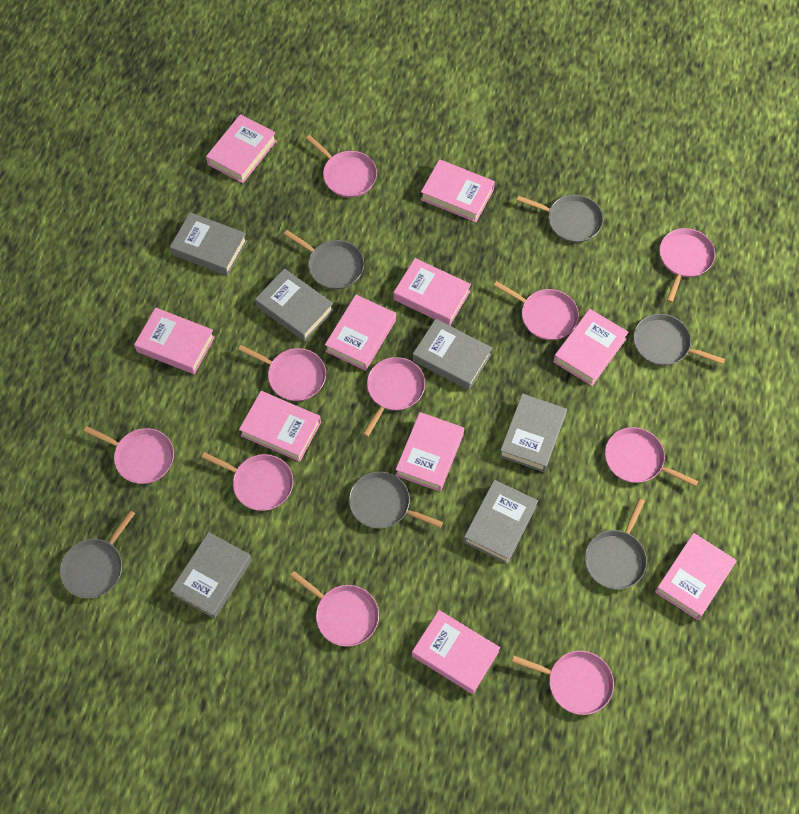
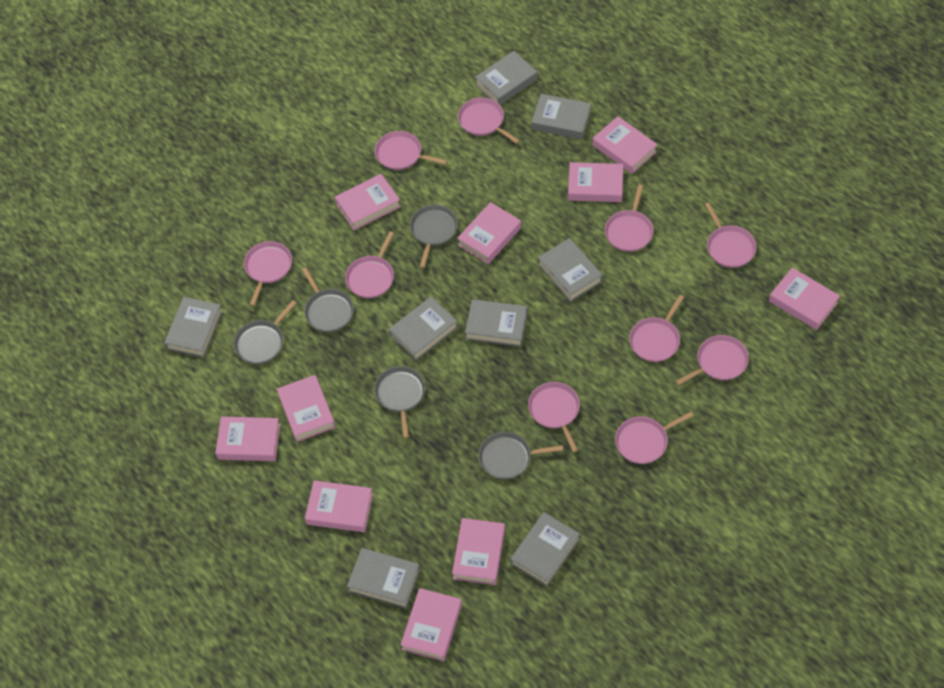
grey book: [170,212,247,276] [170,532,252,619] [255,268,334,341] [413,319,492,390] [463,480,538,564] [499,393,567,472] = 6 -> [164,297,223,358] [347,548,420,608] [389,297,458,361] [465,299,528,347] [475,51,537,105] [510,512,580,587] [532,94,591,139] [538,238,603,302] = 8
grey pan: [60,510,135,598] [284,230,364,290] [349,471,443,529] [517,194,603,243] [585,498,647,589] [633,314,725,366] = 6 -> [234,300,296,364] [302,267,354,332] [374,366,425,438] [410,205,458,268] [478,432,563,479] = 5

